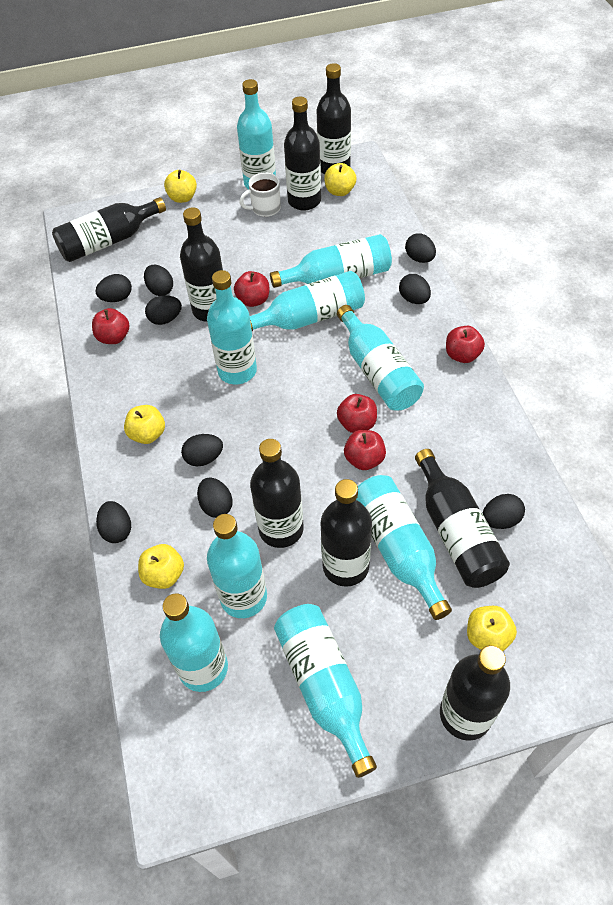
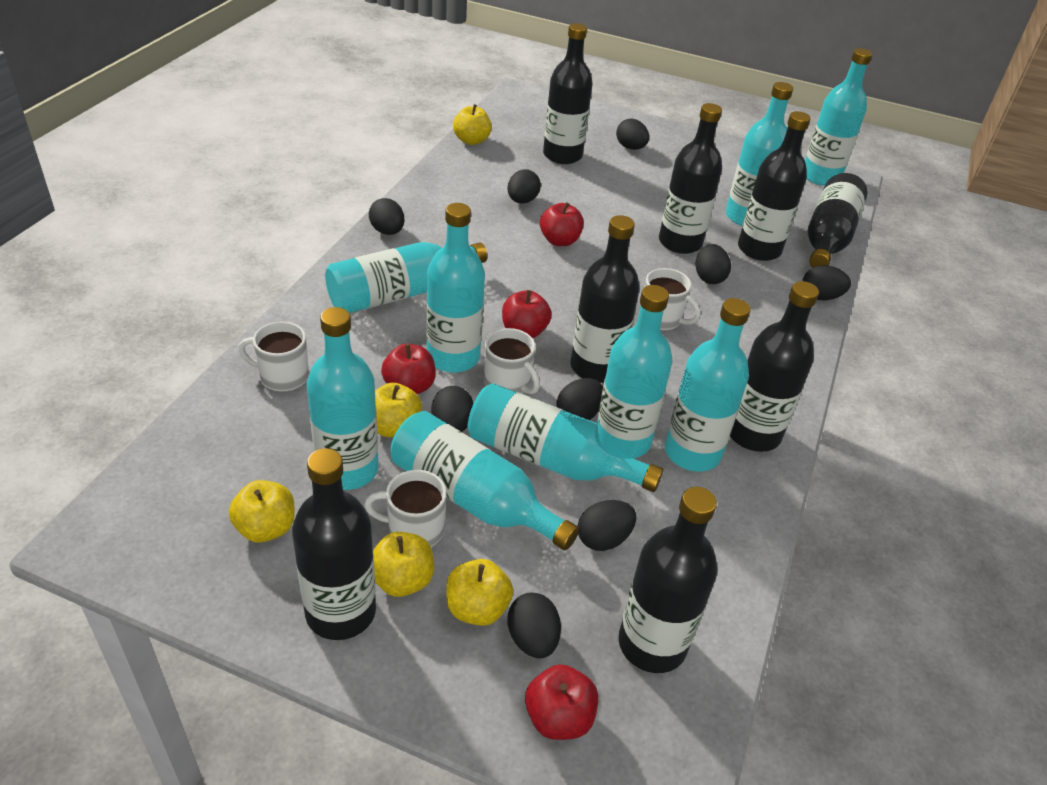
red apple: [92,308,129,344] [234,271,269,307] [337,394,377,433] [344,430,386,470] [446,326,485,363] = 5 -> [381,344,436,394] [502,290,552,338] [525,664,598,740] [540,202,584,246] = 4
white mug: [239,172,281,217] = 1 -> [238,321,309,391] [364,470,447,547] [484,328,540,394] [645,268,700,330] = 4

